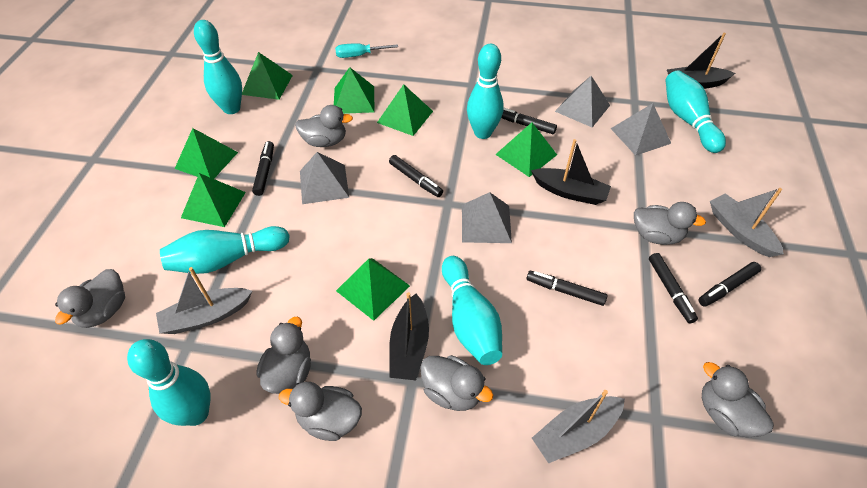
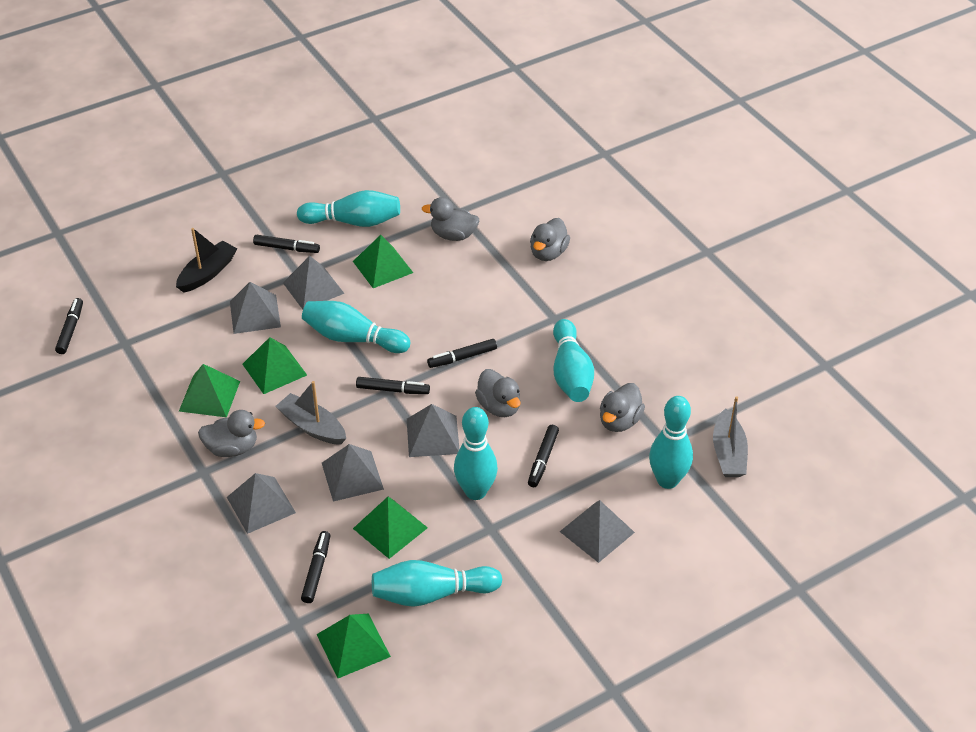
black boat: [389,292,429,380] [531,139,611,205] [667,33,735,89] = 3 -> [176,228,237,293] = 1
green pyramid: [175,128,238,179] [181,173,246,227] [242,52,293,100] [334,67,374,114] [336,258,410,321] [377,84,433,136] [495,122,557,177] = 7 -> [179,364,240,417] [242,337,307,394] [317,614,391,678] [353,235,413,288] [353,497,428,559] = 5
grey boat: [156,267,252,334] [532,390,625,463] [710,188,784,257] = 3 -> [276,381,346,445] [713,396,748,477] = 2
grey duck: [55,269,125,328] [257,317,311,394] [279,382,362,441] [295,105,353,147] [420,355,493,411] [634,202,706,245] [702,362,774,437] = 7 -> [198,410,265,457] [422,197,479,241] [475,369,521,417] [530,218,570,261] [600,383,645,432] = 5
grey pyramid: [300,152,349,204] [462,192,512,243] [555,76,610,127] [611,103,671,156] = 4 -> [227,473,296,534] [230,282,281,334] [283,256,345,309] [322,444,384,502] [407,404,459,457] [560,500,635,563] = 6
turquoise screwdriver: [335,43,398,58] = 1 -> none = 0

